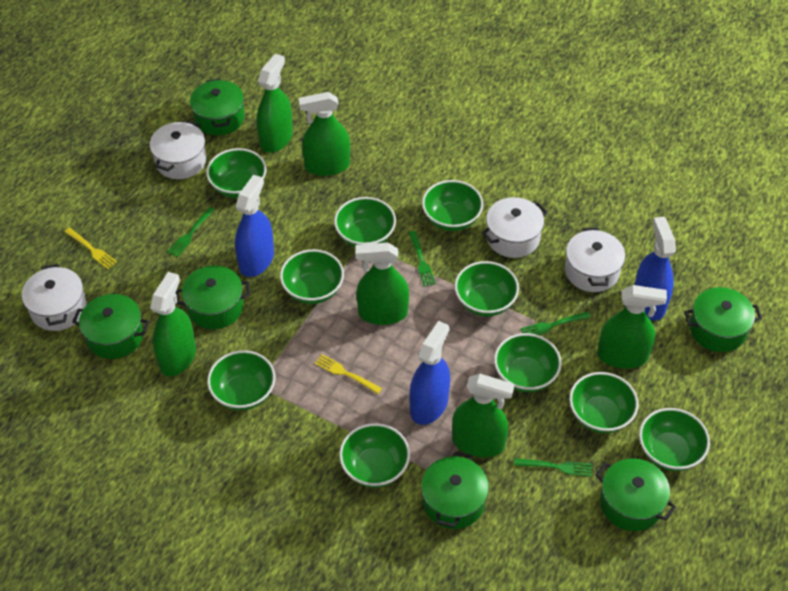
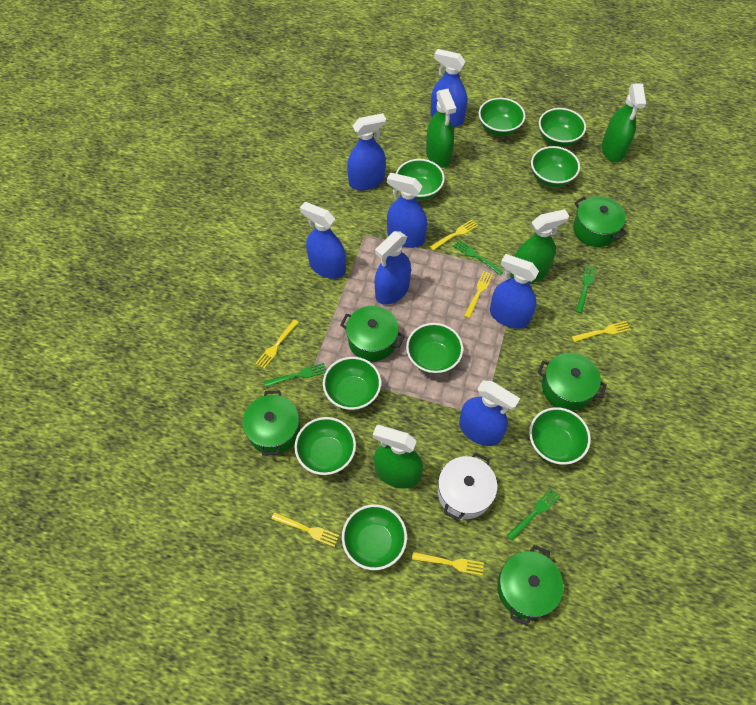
blue spray bottle: [235,175,274,277] [409,321,450,425] [635,217,676,320] = 3 -> [300,202,346,279] [347,113,386,190] [375,231,411,305] [387,173,427,248] [431,49,467,127] [459,381,520,446] [490,254,539,329] = 7
green bowl: [206,148,267,198] [207,350,275,410] [280,249,344,304] [334,197,396,247] [339,423,410,488] [422,180,483,231] [454,261,519,317] [494,333,562,392] [569,372,638,433] [639,408,710,471] = 10 -> [294,417,356,475] [323,357,381,410] [342,504,407,570] [396,159,445,200] [406,323,463,374] [479,98,525,136] [529,407,591,465] [531,146,580,187] [539,108,586,147] = 9
green pot: [72,294,150,359] [176,265,251,329] [190,78,245,135] [421,451,489,529] [595,458,676,531] [684,287,762,352] = 6 -> [242,391,300,456] [340,306,405,362] [497,545,563,625] [538,353,607,411] [573,196,627,247] = 5
green spray bottle: [150,272,196,376] [257,54,293,153] [299,92,350,176] [355,243,409,325] [452,374,515,457] [597,285,667,369] = 6 -> [373,425,423,489] [426,89,456,168] [510,209,569,283] [602,84,646,162] = 4
white pot: [22,264,87,331] [150,120,207,179] [481,197,548,258] [565,228,625,292] = 4 -> [438,453,497,521] = 1
yellow fork: [64,228,117,269] [315,354,382,394] = 2 -> [256,319,299,369] [271,512,339,547] [412,552,484,576] [430,220,478,250] [464,271,493,318] [572,321,631,342] = 6

